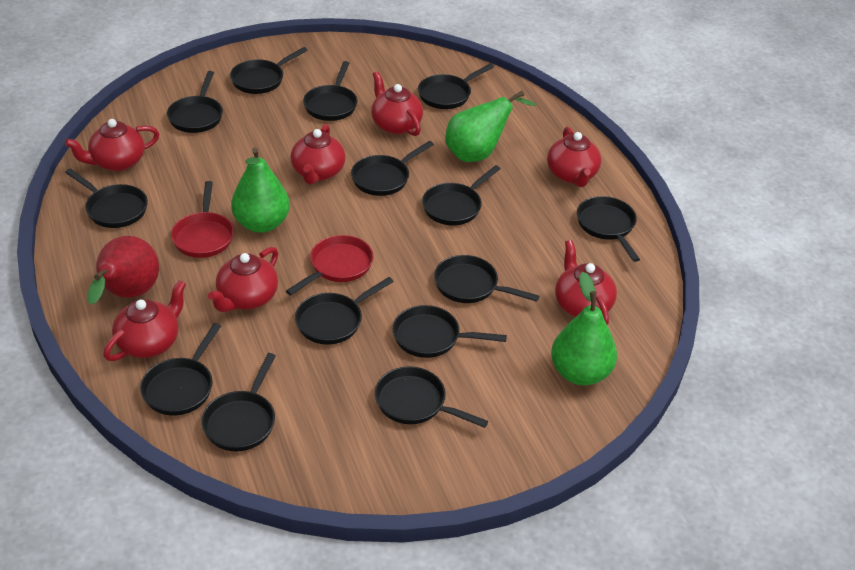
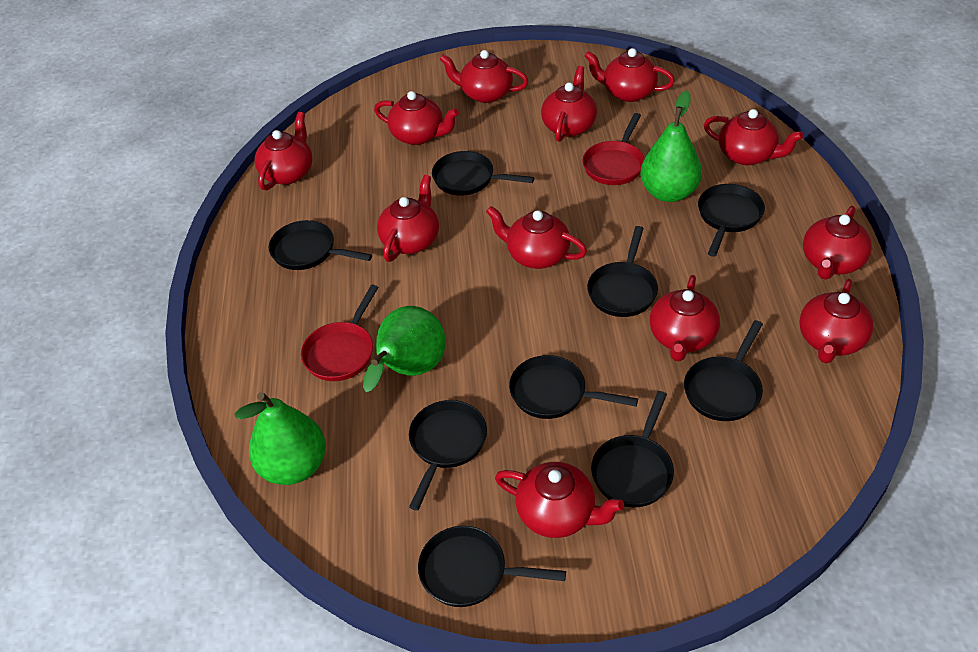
black pan: [65,168,148,228] [140,323,221,416] [167,71,223,133] [201,353,276,451] [230,47,308,94] [295,277,394,345] [303,61,357,121] [351,141,434,196] [375,366,488,428] [392,305,507,358] [418,63,494,109] [422,165,501,225] [434,255,539,303] [577,196,640,262] = 14 -> [269,220,372,270] [409,400,487,510] [418,526,566,607] [432,151,534,196] [509,355,638,419] [587,226,658,317] [591,391,674,507] [684,320,763,421] [698,184,765,257] = 9
red pear: [88,236,159,304] = 1 -> none = 0
red teapot: [65,119,159,171] [104,280,186,361] [208,247,278,312] [291,124,346,184] [371,71,423,136] [547,127,601,187] [555,240,617,325] = 7 -> [255,112,313,190] [374,91,459,145] [377,175,439,262] [440,50,528,103] [486,206,587,269] [495,462,624,538] [541,66,597,142] [585,48,675,102] [650,275,720,361] [704,109,803,165] [799,279,874,363] [803,206,872,280] = 12

